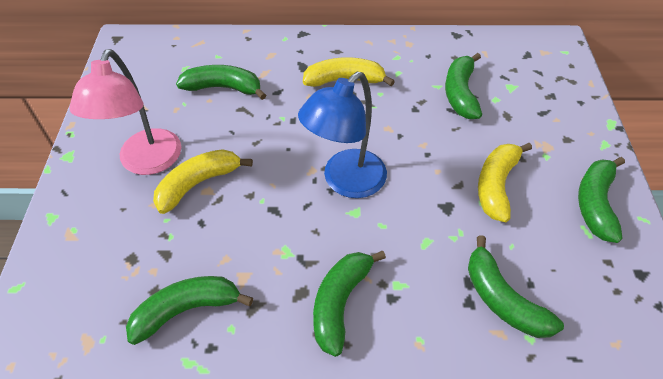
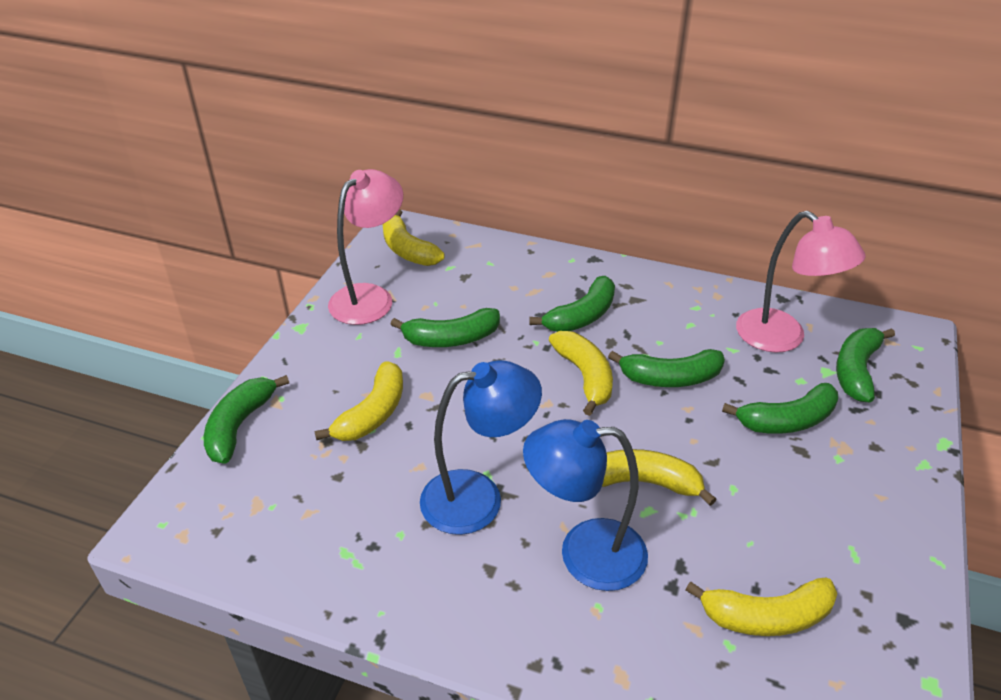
blue lamp: [298,72,387,198] = 1 -> [420,360,542,535] [523,419,648,591] = 2
pink lamp: [69,49,181,175] = 1 -> [328,169,403,325] [736,211,866,353] = 2
yellow banana: [153,149,253,214] [303,57,395,87] [478,143,532,222] = 3 -> [314,361,403,441] [383,209,445,266] [549,331,613,416] [602,449,717,506] [686,578,837,636] = 5

